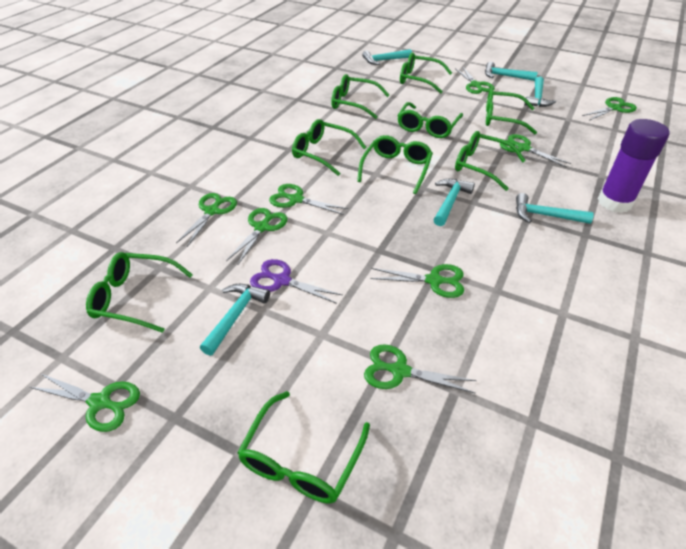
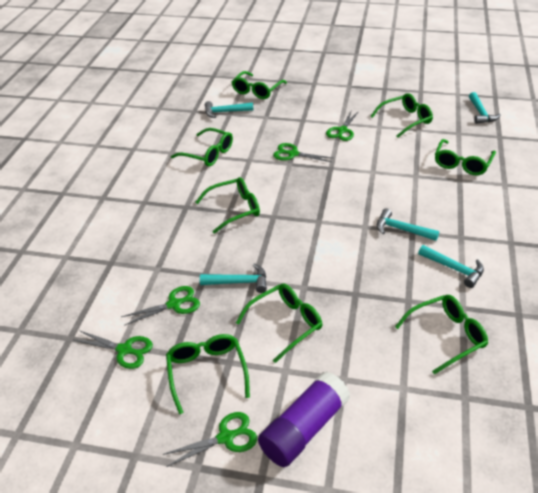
green glasses: [86,252,193,333] [237,391,370,504] [292,119,366,176] [331,74,389,119] [357,135,433,194] [397,102,463,138] [400,52,452,94] [455,131,526,191] [486,89,537,134] = 9 -> [166,334,250,414] [171,128,233,167] [196,177,260,234] [232,71,287,99] [236,284,322,363] [370,93,433,138] [395,295,488,375] [435,139,496,175] = 8
green scissors: [30,374,140,432] [176,193,237,247] [226,208,287,264] [269,184,348,215] [364,344,477,393] [370,264,464,298] [456,67,495,94] [500,134,571,167] [582,97,637,121] = 9 -> [75,330,153,369] [121,286,200,326] [162,412,257,467] [273,143,333,162] [326,111,359,141] = 5
purple scissors: [250,259,343,304] = 1 -> none = 0
turquoise hammer: [200,284,270,356] [362,49,412,65] [433,179,475,226] [485,62,538,81] [516,193,594,224] [524,76,556,107] = 6 -> [200,264,267,293] [205,101,253,118] [377,208,439,241] [418,245,484,288] [469,92,501,124] = 5

